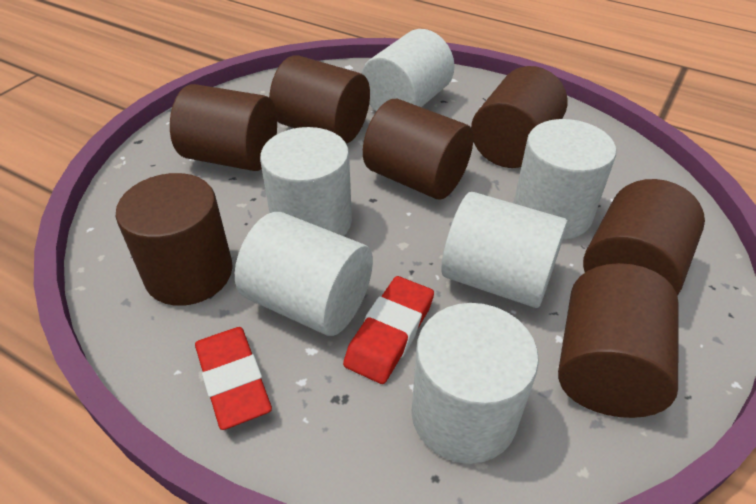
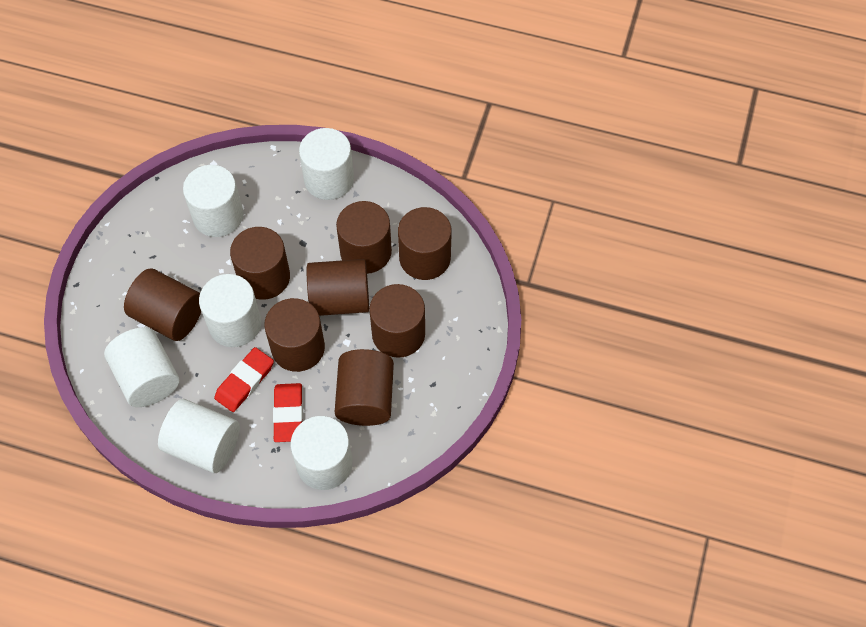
brown cylinder: [116,173,233,306] [170,84,277,171] [269,55,370,143] [363,99,473,200] [471,66,567,168] [558,263,679,418] [583,179,705,296] = 7 -> [124,268,201,341] [230,227,290,300] [264,298,325,372] [307,259,369,316] [335,349,394,426] [336,201,392,274] [369,284,425,358] [398,207,452,280] = 8

